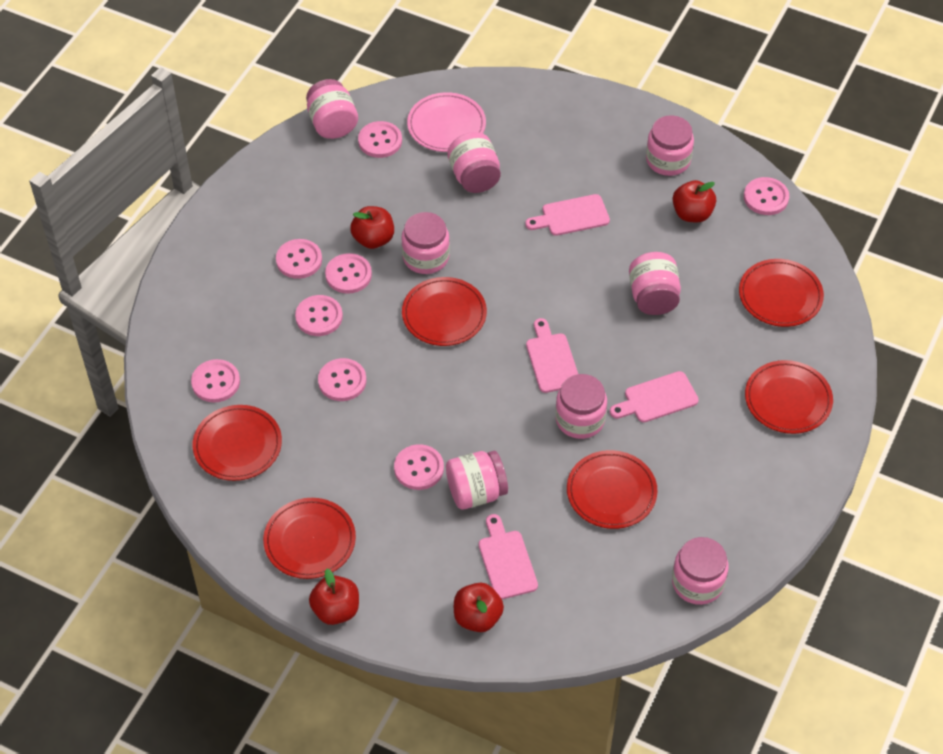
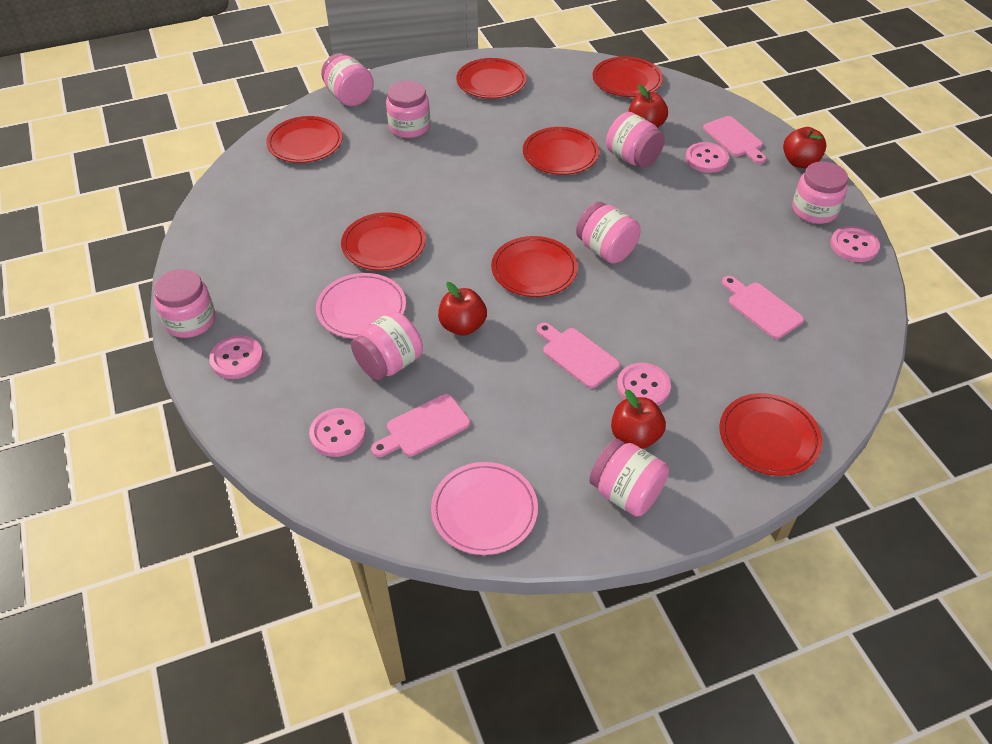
pink button: [191,359,240,402] [276,239,322,279] [295,295,343,336] [318,358,366,401] [325,253,372,294] [358,121,402,158] [394,444,444,490] [744,177,789,215] = 8 -> [209,336,263,379] [309,408,366,457] [617,363,671,406] [685,142,729,173] [830,226,880,262] = 5
pink plate: [407,92,486,152] = 1 -> [316,273,406,339] [431,462,538,555] = 2
red plate: [192,405,282,481] [263,498,356,579] [402,277,487,346] [567,450,658,529] [739,259,824,327] [745,360,833,434] = 6 -> [266,116,343,163] [341,212,426,271] [456,58,527,99] [491,236,578,297] [523,127,599,175] [592,56,663,97] [719,393,822,476] = 7

